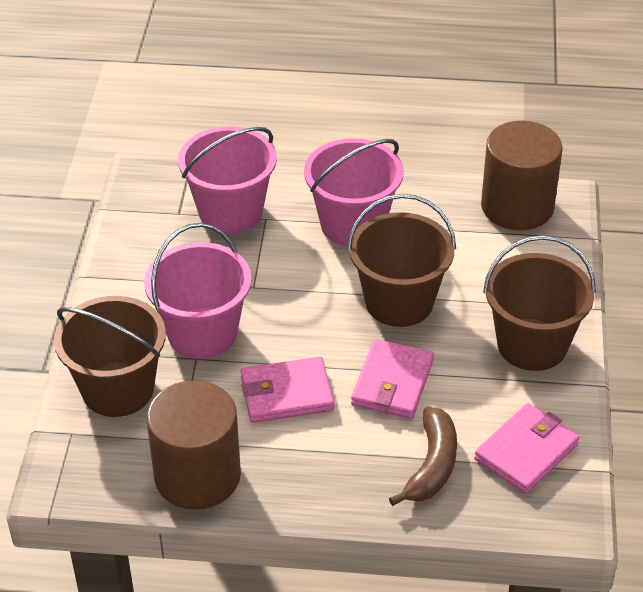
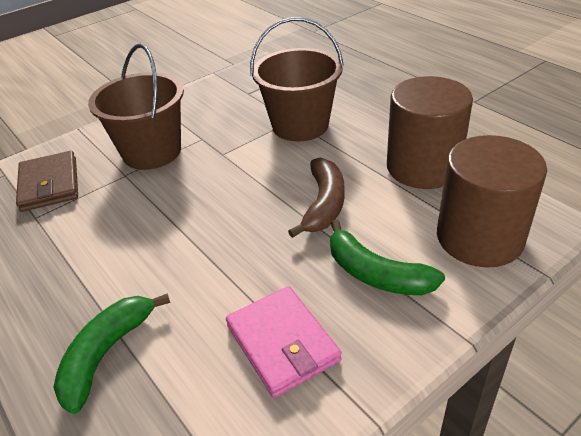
brown bucket: [54,296,166,417] [347,194,456,327] [483,235,596,371] = 3 -> [88,43,184,170] [250,17,344,141] = 2
brown wallet: none = 0 -> [16,151,78,212] = 1
green banana: none = 0 -> [53,293,170,414] [330,220,445,295] = 2
pink bucket: [144,223,252,359] [178,126,277,234] [304,138,404,246] = 3 -> none = 0
pink wallet: [241,357,334,423] [351,339,434,419] [474,403,580,494] = 3 -> [226,286,342,398] = 1

